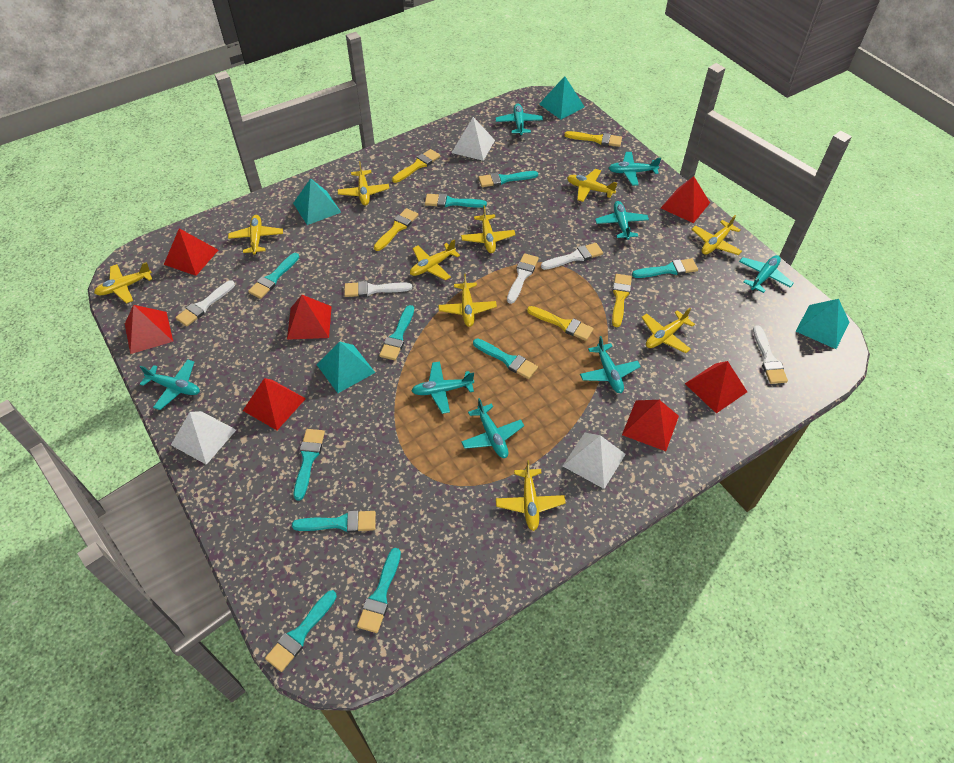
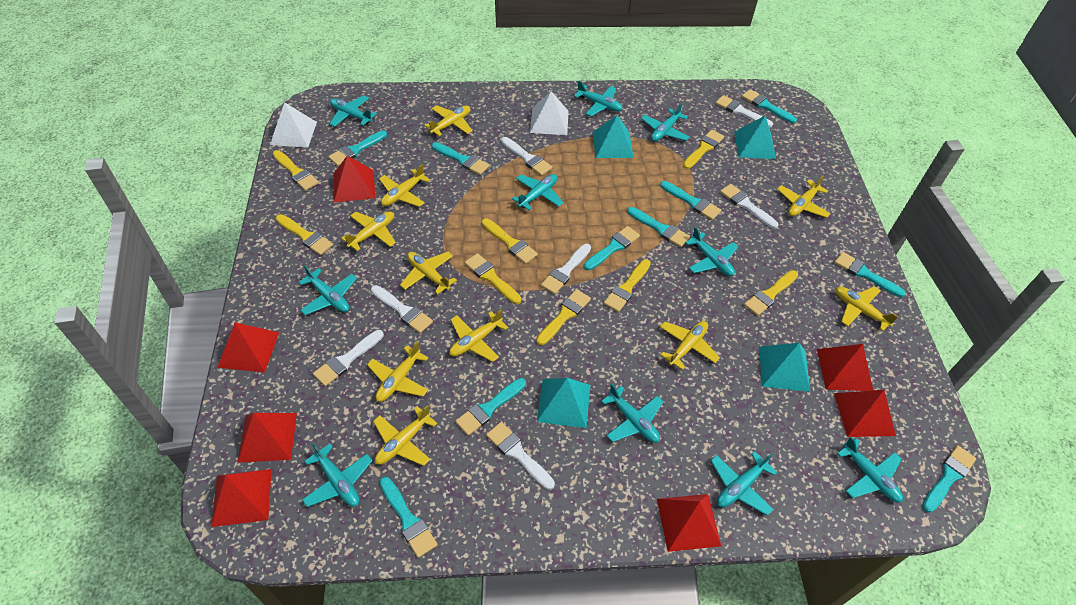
turquoise plane: [140,359,200,410] [412,361,474,414] [461,398,524,458] [495,103,543,136] [580,336,641,393] [595,201,649,240] [609,152,661,185] [739,255,794,293] = 8 -> [298,265,357,315] [302,443,373,507] [329,95,377,127] [512,174,563,210] [574,80,622,116] [601,384,663,443] [641,103,690,141] [685,227,738,276] [710,451,777,515] [837,437,903,502] = 10
white brush: [175,280,235,327] [344,281,412,297] [507,253,539,304] [541,243,603,270] [753,326,788,384] = 5 -> [313,330,384,386] [371,285,433,333] [486,422,555,490] [501,137,552,176] [541,244,591,294] [715,95,773,128] [720,184,778,229] = 7
white pyramid: [171,411,236,465] [451,117,495,161] [563,433,626,489] = 3 -> [270,102,317,148] [530,91,569,135] = 2
yellow brush: [374,208,418,251] [392,149,440,183] [527,306,594,341] [564,131,622,147] [612,274,632,327] = 5 -> [273,150,319,191] [276,214,333,255] [465,253,521,304] [482,218,538,264] [536,289,591,345] [603,259,651,312] [683,130,724,169] [744,270,798,316] = 8

